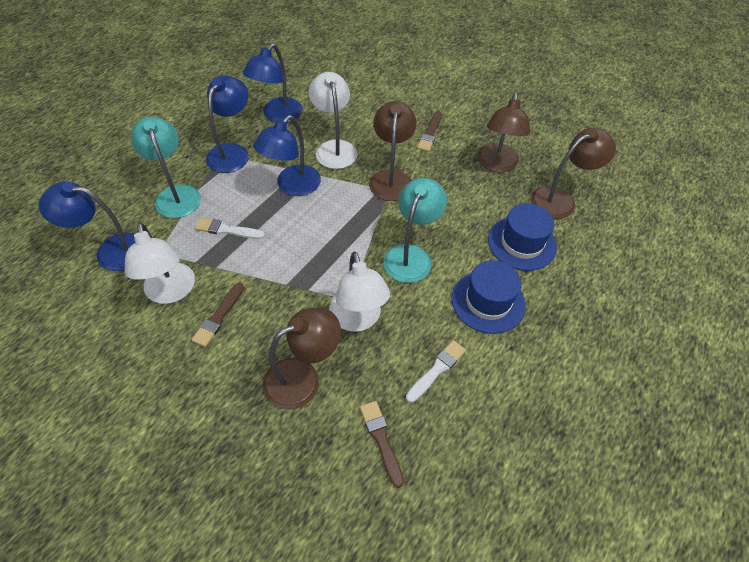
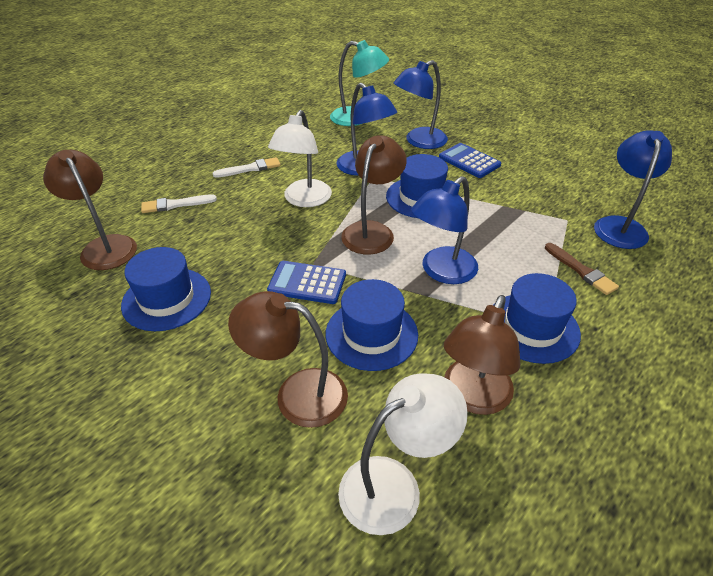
blue calculator: none = 0 -> [267,261,346,304] [439,143,501,178] = 2
blue hat: [451,260,526,334] [488,203,557,271] = 2 -> [121,247,211,331] [326,279,418,371] [386,154,448,218] [493,273,581,364] = 4
brown brush: [191,283,244,347] [360,401,404,488] [417,111,442,152] = 3 -> [545,243,619,295] = 1
turquoise lamp: [131,116,201,218] [383,178,447,283] = 2 -> [330,40,389,126] = 1
white lamp: [125,222,195,304] [308,72,358,169] [330,251,390,332] = 3 -> [268,110,332,207] [338,373,468,535] = 2

